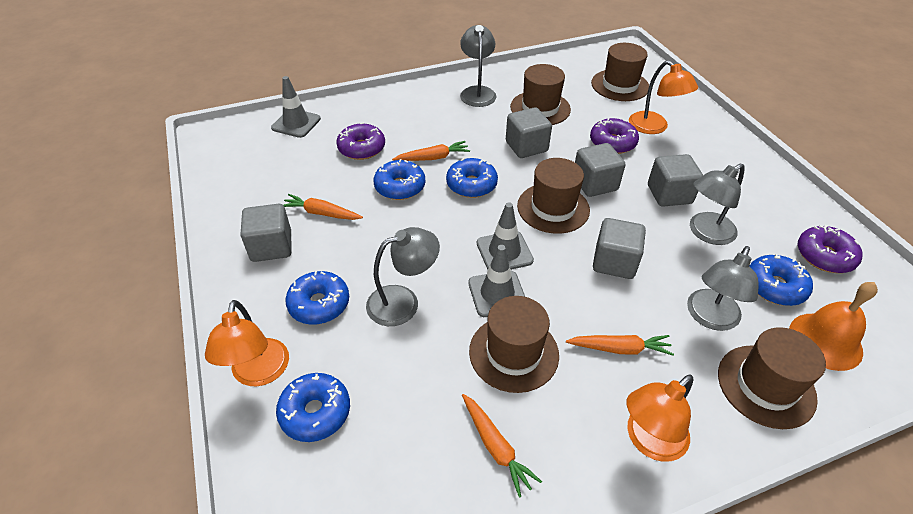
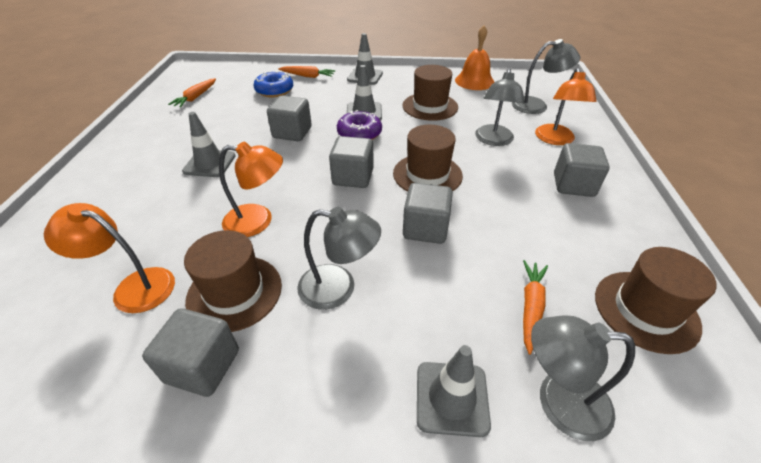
blue donut: [276,373,350,442] [285,271,349,325] [373,159,425,200] [446,158,498,198] [750,254,813,306] = 5 -> [254,71,293,97] = 1
brown hat: [469,296,559,393] [510,64,571,125] [517,158,590,234] [591,43,649,101] [718,327,826,429] = 5 -> [184,230,282,332] [393,125,463,192] [402,65,458,121] [595,247,717,354] = 4
grey traffic cone: [271,76,321,138] [468,245,525,317] [477,202,534,270] = 3 -> [182,112,236,177] [347,33,383,85] [347,65,382,121] [417,345,491,437] = 4
orange carrot: [283,194,363,220] [392,141,470,161] [462,394,542,498] [566,335,674,356] = 4 -> [168,78,216,107] [278,66,335,78] [523,260,548,355] = 3
purple donut: [336,122,385,160] [590,118,639,154] [798,225,862,273] = 3 -> [337,110,382,140] = 1

